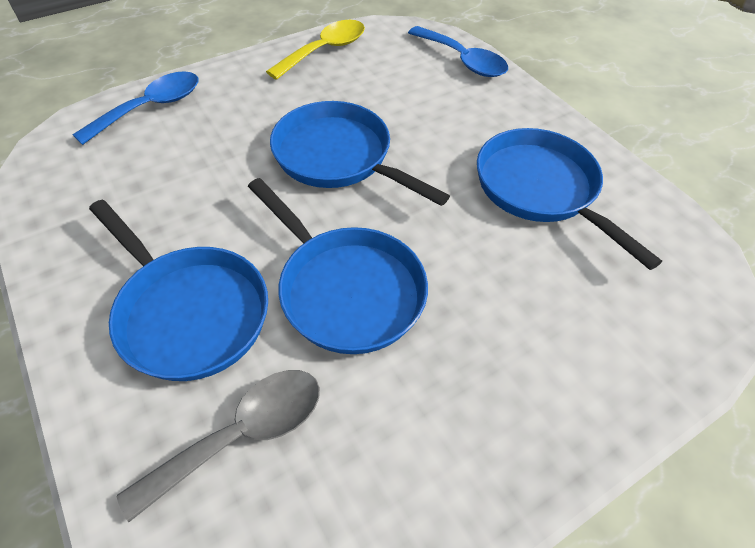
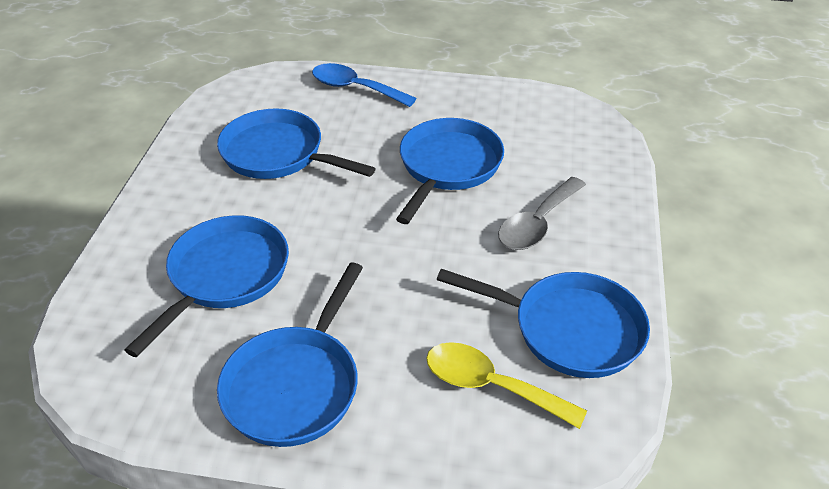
blue pan: [89,200,268,381] [248,178,428,354] [270,101,450,206] [477,128,662,270] = 4 -> [125,215,289,357] [217,108,376,179] [217,263,363,447] [396,118,504,224] [437,268,650,378] = 5
blue spoon: [72,71,199,145] [408,26,508,77] = 2 -> [312,63,417,107] = 1

